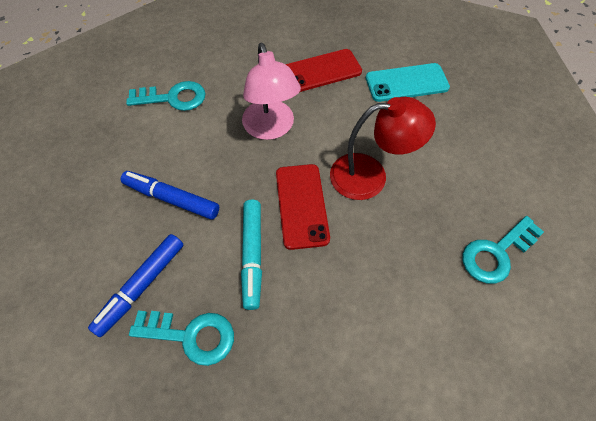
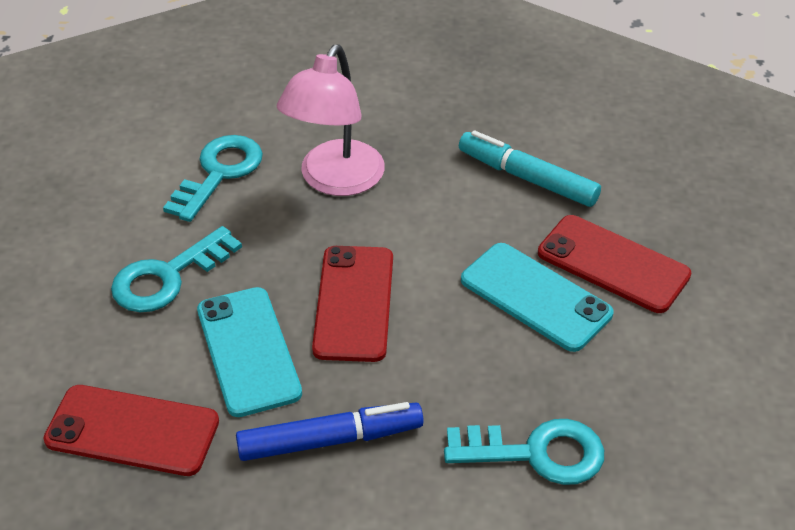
blue marker: [88,234,183,337] [121,171,219,220] = 2 -> [236,402,424,461] = 1
red lamp: [330,97,436,200] = 1 -> none = 0
red phone: [276,164,330,250] [286,49,362,92] = 2 -> [43,385,219,476] [312,246,393,362] [538,215,691,313] = 3
turquoise phone: [366,63,450,102] = 1 -> [197,287,302,417] [461,243,613,352] = 2

